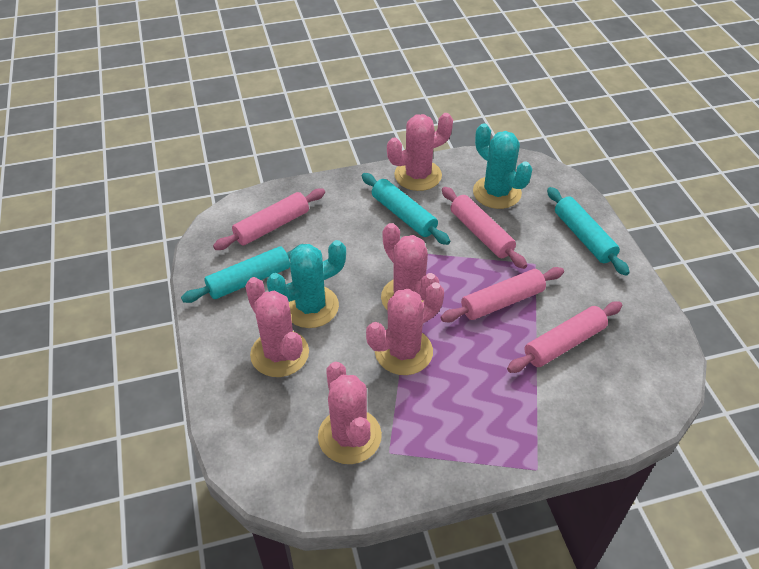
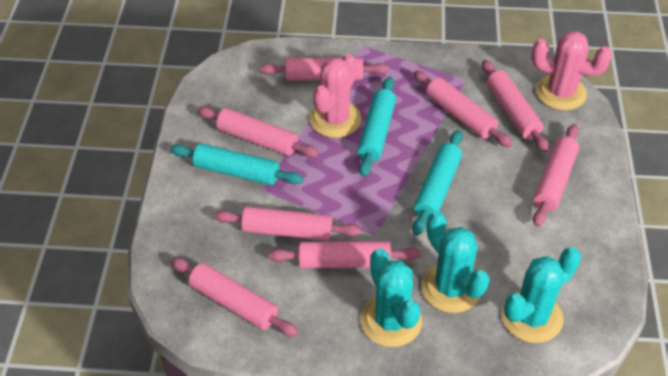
pink cactus: [245,277,309,377] [318,362,382,464] [366,282,444,375] [381,223,439,311] [387,113,453,191] = 5 -> [309,54,361,138] [531,31,612,110] = 2
pink rolling pin: [213,188,325,250] [440,267,564,322] [442,187,527,269] [507,301,623,373] = 4 -> [171,257,299,337] [197,107,319,158] [214,206,361,241] [260,57,389,80] [269,241,421,268] [414,70,513,147] [482,60,549,153] [533,124,579,227] = 8
turquoise cactus: [267,240,346,328] [473,123,532,209] = 2 -> [361,249,422,347] [421,211,490,313] [501,247,581,343] = 3

